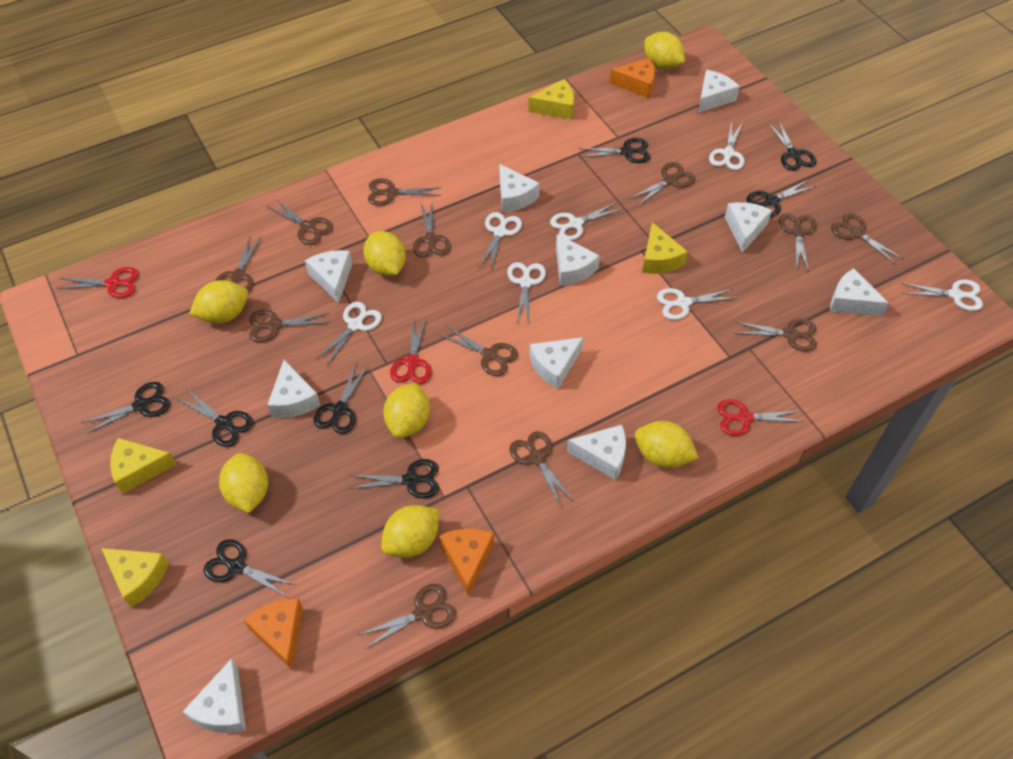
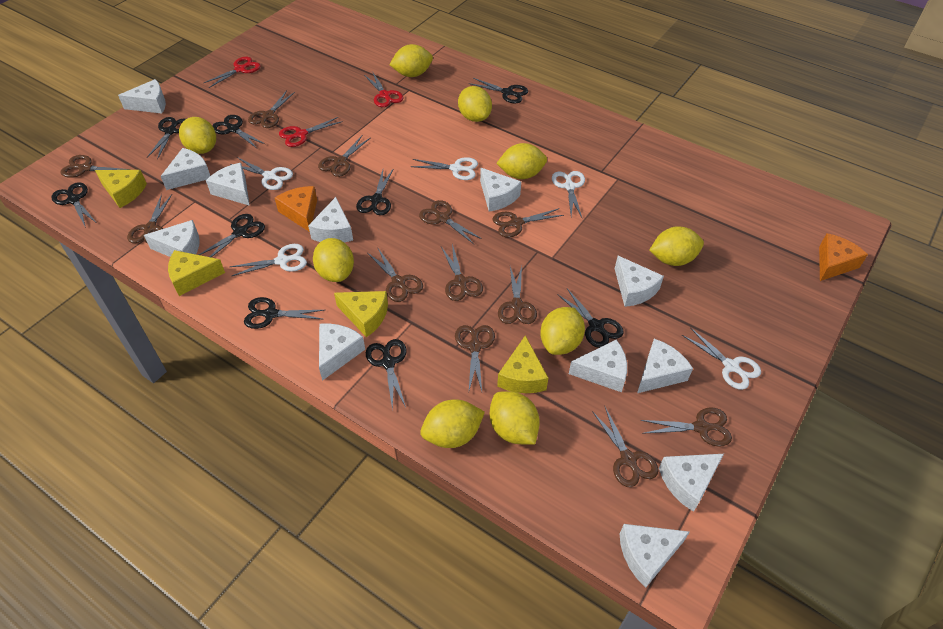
black scissors: [82,382,170,434] [178,389,253,447] [203,539,296,597] [314,364,368,434] [349,459,439,499] [578,138,650,163] [747,180,816,218] [768,120,816,171] = 8 -> [51,182,97,228] [147,117,185,160] [199,214,265,257] [212,115,265,148] [244,297,324,329] [356,168,394,215] [366,339,406,411] [469,78,528,103] [557,288,623,348] = 9
orange cheese: [244,598,303,670] [439,529,494,596] [609,58,655,98] = 3 -> [275,186,317,232] [819,233,868,281] = 2
white cheese: [182,658,246,733] [267,360,320,418] [305,250,352,303] [499,164,540,213] [529,337,583,389] [556,234,600,286] [567,425,626,480] [698,70,740,113] [725,202,772,253] [830,268,889,316] = 10 -> [118,79,166,114] [144,220,200,257] [161,148,210,190] [206,163,250,206] [308,197,353,243] [319,323,365,381] [480,168,521,212] [569,339,627,392] [615,256,664,307] [620,524,690,588] [637,339,693,393] [659,454,724,512] = 12
white scissors: [316,302,382,366] [479,212,522,269] [507,262,546,324] [550,202,623,241] [657,288,736,320] [709,121,745,170] [901,279,983,311] = 7 -> [230,244,307,276] [231,157,293,190] [410,157,478,180] [552,171,585,218] [682,327,761,390] = 5
yellow lemon: [189,280,248,324] [219,453,268,513] [363,231,406,276] [381,505,440,558] [383,383,430,438] [635,421,698,468] [644,32,685,69] = 7 -> [179,117,216,154] [313,238,354,282] [389,44,433,77] [420,399,485,448] [458,86,492,122] [489,391,540,445] [496,143,547,179] [540,307,585,355] [649,226,704,266] = 9

